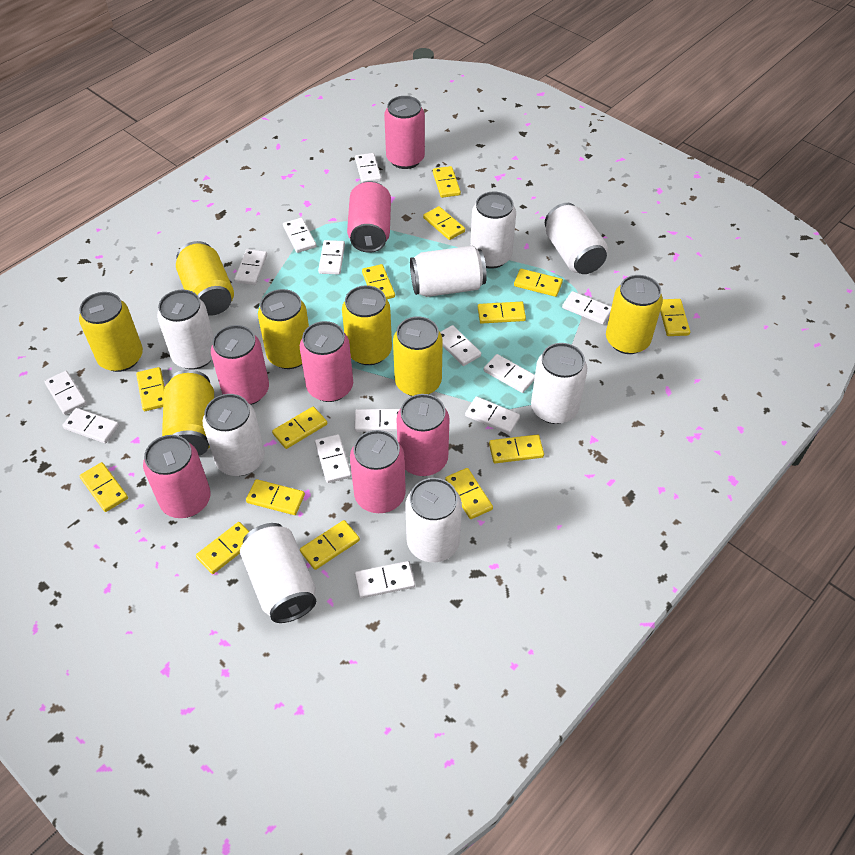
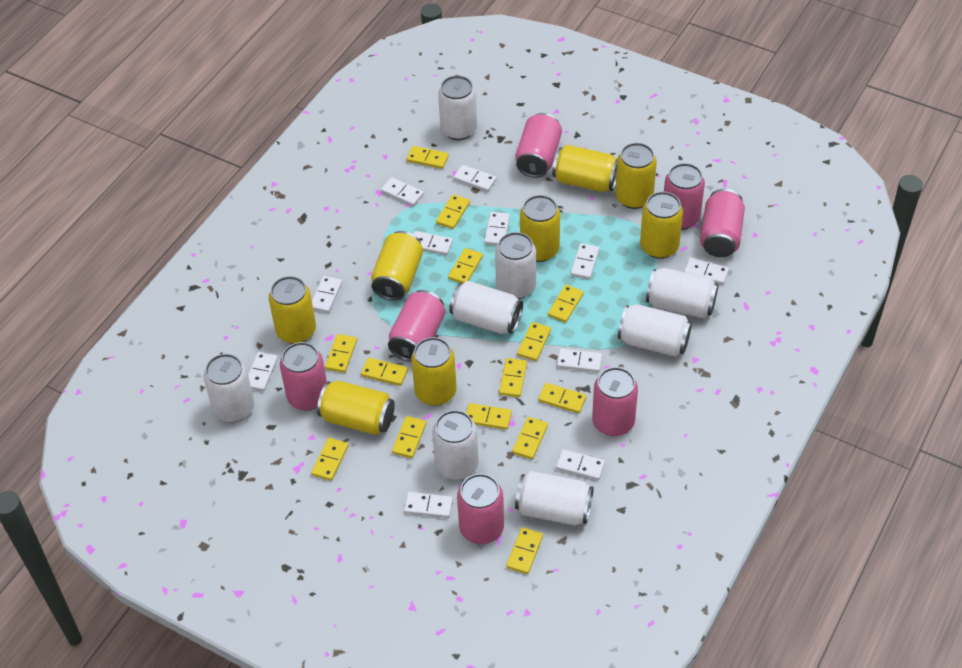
white domino: [44,371,87,415] [62,408,119,443] [234,249,267,285] [283,218,316,253] [315,434,352,483] [318,240,345,275] [355,153,382,183] [355,409,400,432] [355,561,415,598] [440,325,481,366] [465,396,520,434] [483,354,535,393] [562,291,611,325] = 13 -> [248,352,278,391] [312,276,342,313] [381,177,424,206] [404,492,453,518] [413,231,453,255] [454,165,496,192] [484,212,510,245] [556,449,605,480] [557,348,602,372] [571,243,600,279] [684,258,729,285] = 11
yellow can: [79,292,143,372] [162,370,214,456] [176,241,234,316] [258,289,309,369] [342,285,392,365] [393,316,443,396] [606,275,663,354] = 7 -> [269,276,316,344] [317,381,395,435] [371,231,423,301] [411,337,457,406] [520,195,560,262] [552,145,617,192] [615,143,657,209] [640,192,683,259] = 8

